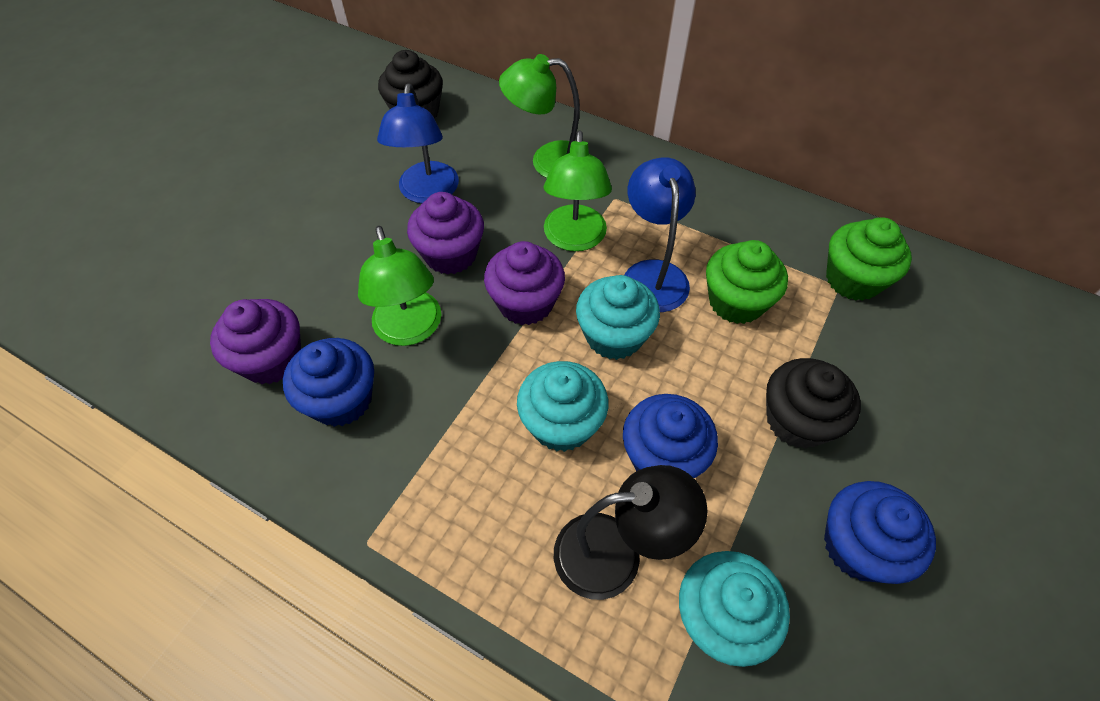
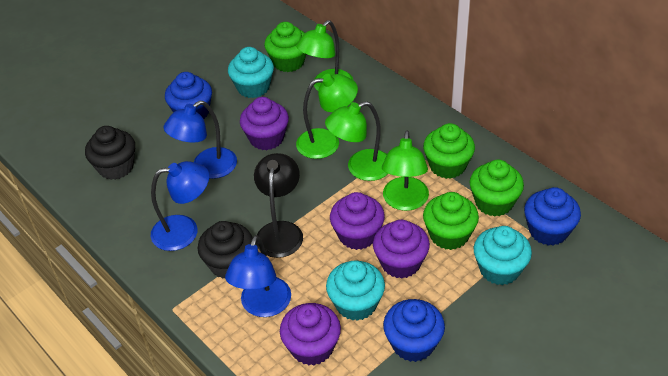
blue lamp: [377,84,459,203] [624,157,696,312] = 2 -> [151,161,209,251] [164,101,237,179] [225,235,291,317] = 3
green cupcake: [706,240,788,324] [826,217,912,301] = 2 -> [264,22,306,72] [423,123,475,179] [423,192,479,250] [470,160,524,217] = 4
green lamp: [358,226,441,346] [499,54,580,178] [544,130,612,251] = 3 -> [296,20,353,91] [296,74,358,159] [325,101,388,181] [382,131,429,211] = 4
purple cupcake: [210,299,301,384] [407,192,484,275] [484,241,565,325] = 3 -> [240,97,289,150] [280,303,341,366] [330,192,385,250] [373,220,430,278] = 4

